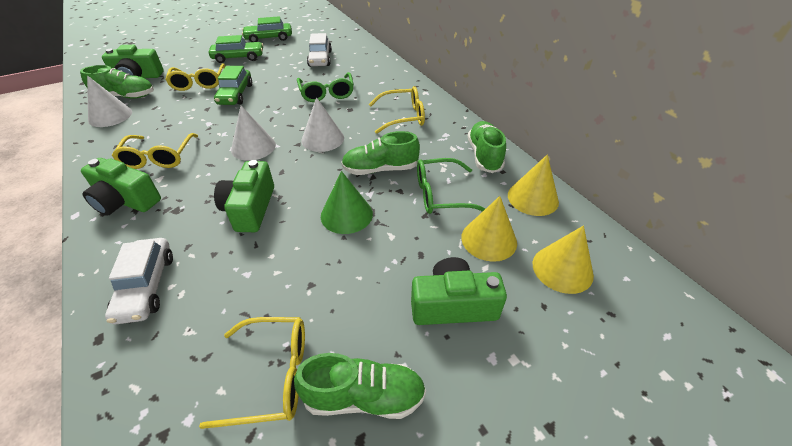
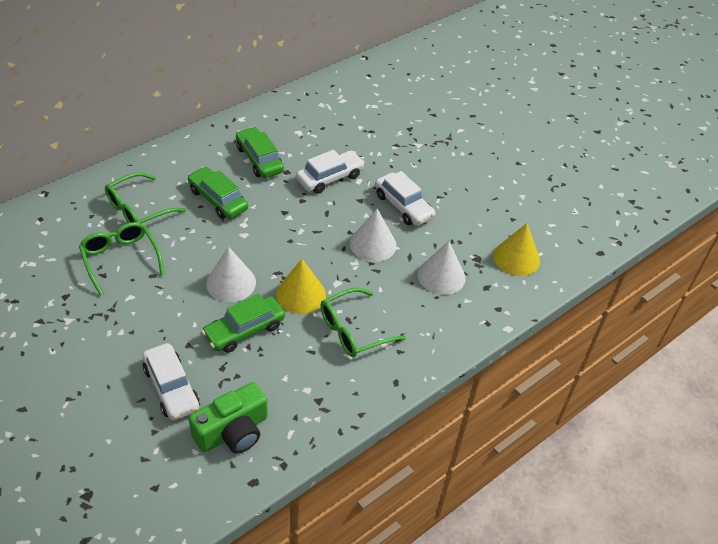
green camera: [81,158,161,216] [102,45,164,78] [214,160,274,232] [411,257,507,325] = 4 -> [189,382,268,454] = 1
green cone: [321,171,373,234] = 1 -> none = 0
green glasses: [297,72,354,102] [417,158,486,214] = 2 -> [79,222,164,295] [105,172,186,223] [320,288,406,357] = 3
green shoe: [80,65,154,99] [294,353,426,419] [341,131,420,175] [468,121,506,173] = 4 -> none = 0
white car: [105,238,173,324] [307,33,332,67] = 2 -> [142,343,199,420] [296,150,365,194] [375,171,436,226] = 3
yellow cone: [461,196,517,262] [508,155,559,216] [533,225,594,294] = 3 -> [276,259,326,314] [493,223,540,276] = 2
yellow glasses: [112,133,198,169] [165,63,225,91] [199,317,305,429] [369,86,425,134] = 4 -> none = 0

